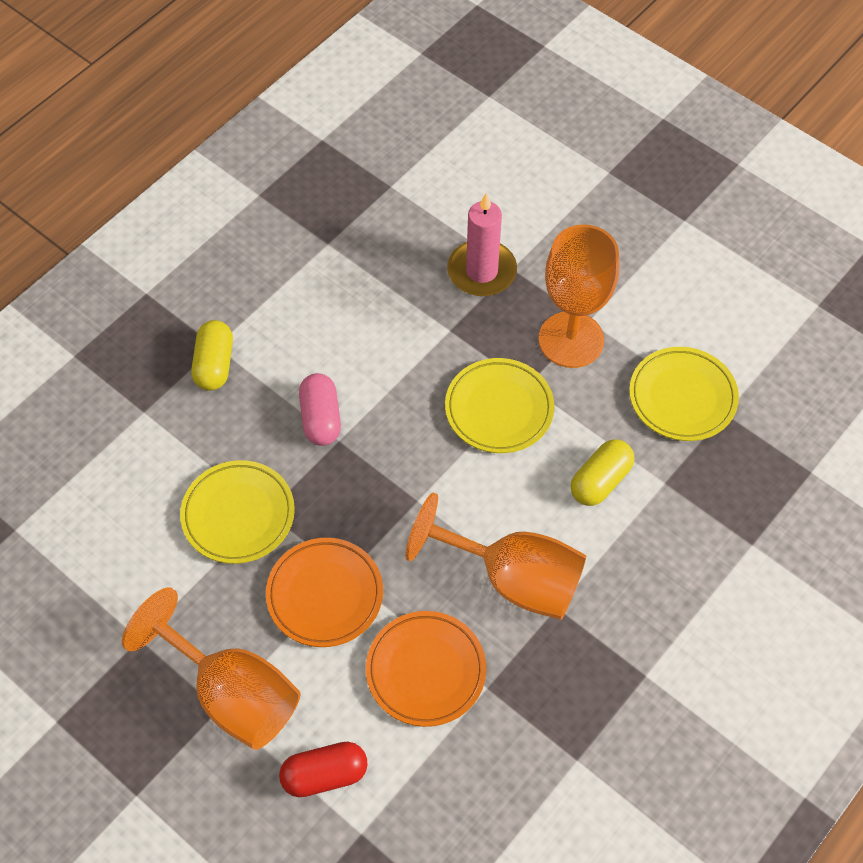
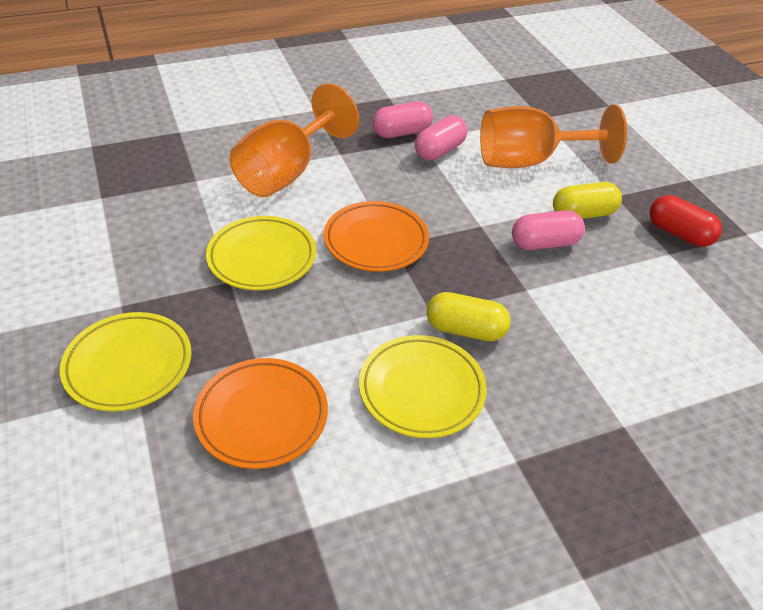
orange goblet: [122,587,300,750] [405,493,586,620] [539,224,619,368] = 3 -> [230,83,359,197] [480,105,627,168] = 2
pink candle: [447,193,517,296] = 1 -> none = 0
pink capsule: [299,373,341,446] = 1 -> [372,102,433,138] [415,116,467,161] [512,210,585,250] = 3

